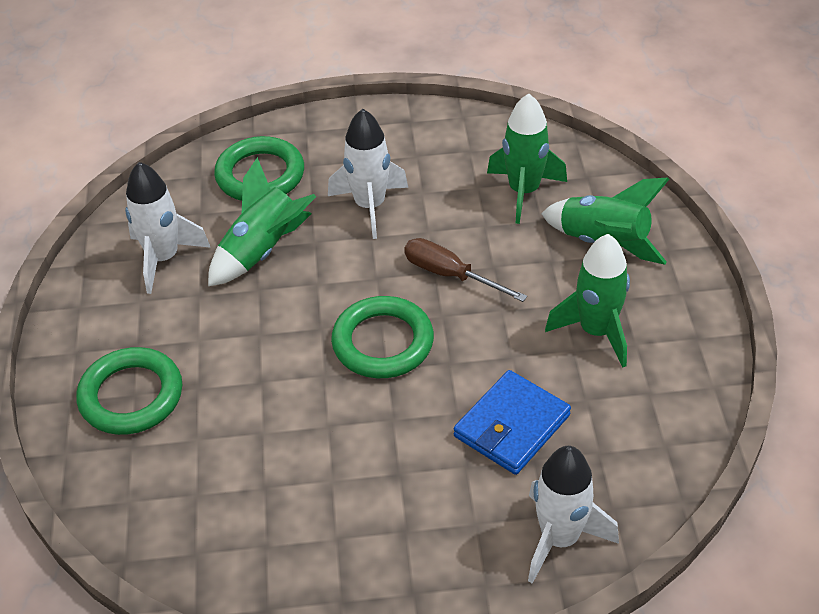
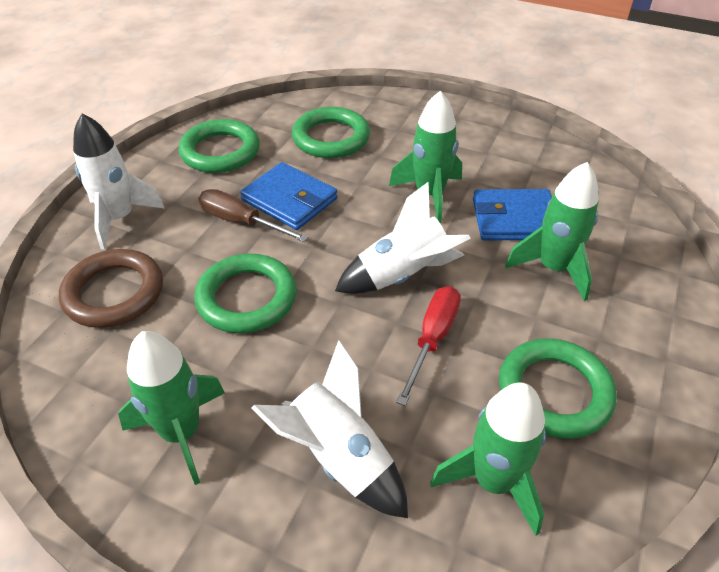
blue wallet: [454,370,571,475] = 1 -> [240,162,337,230] [473,189,552,240] = 2
brown ring: none = 0 -> [59,249,163,328] = 1
green ring: [76,347,182,435] [214,136,304,201] [331,296,434,378] = 3 -> [179,119,260,173] [194,253,297,333] [292,107,370,158] [499,338,617,439] = 4
red screwdriver: none = 0 -> [396,286,461,406] = 1

